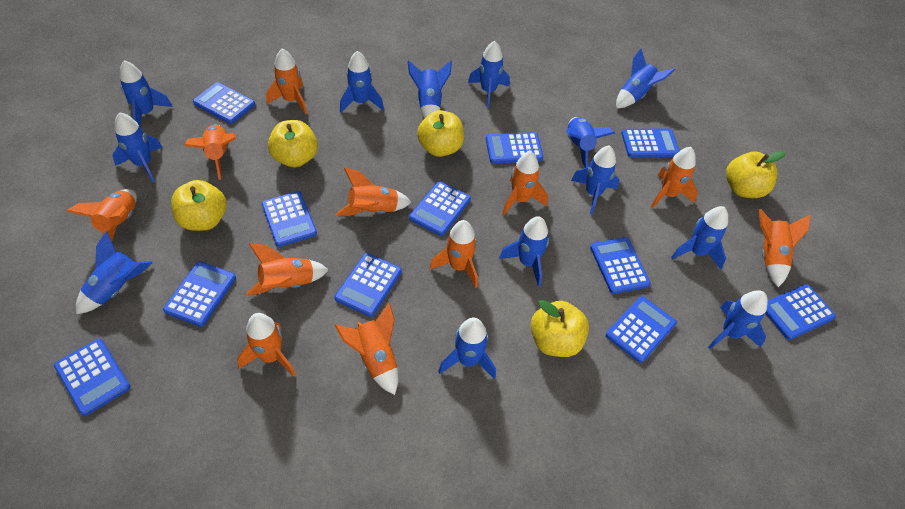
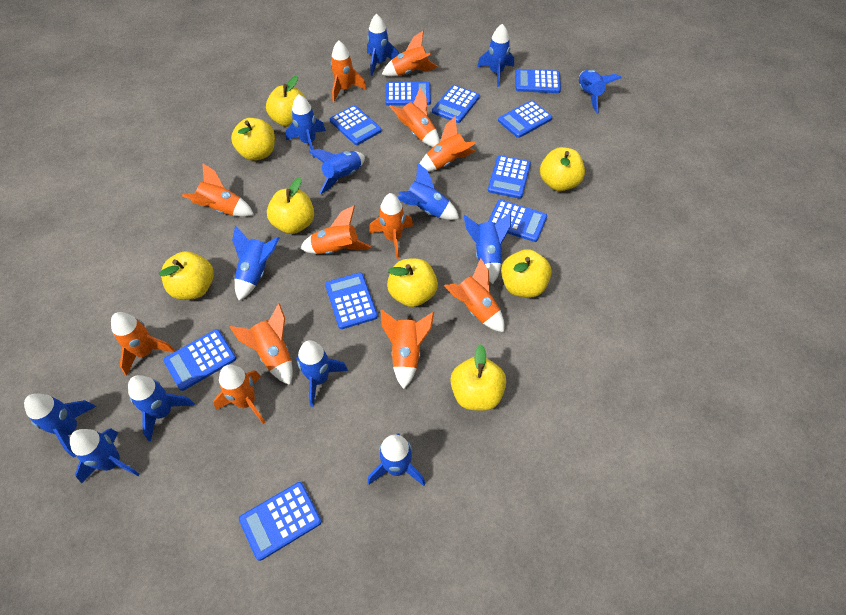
blue calculator: [54,339,131,416] [163,261,236,327] [193,82,255,124] [261,191,317,247] [334,253,402,317] [409,181,471,236] [486,132,543,164] [590,237,651,294] [606,296,677,363] [621,128,680,158] [765,284,836,340] = 11 -> [163,329,236,391] [239,482,322,561] [325,273,378,329] [330,105,382,145] [385,82,431,106] [432,85,480,123] [488,155,531,199] [488,200,547,242] [498,100,552,138] [515,69,561,93] = 10
orange rocket: [66,189,137,242] [184,125,236,180] [237,313,296,376] [246,243,328,295] [266,49,307,114] [334,303,398,395] [336,167,411,216] [430,220,478,288] [502,151,548,215] [651,147,698,208] [759,209,811,287] = 11 -> [111,312,175,376] [182,163,254,217] [213,365,265,424] [230,303,293,385] [300,206,372,254] [330,41,367,102] [369,193,413,259] [381,310,434,389] [382,31,438,77] [389,88,440,147] [420,116,476,172] [444,258,504,332] = 12
yellow apple: [171,180,227,231] [268,120,318,167] [417,110,464,157] [531,300,589,357] [726,151,786,198] = 5 -> [159,251,214,300] [231,118,275,161] [266,76,305,127] [267,177,314,234] [387,258,438,307] [450,344,506,411] [501,249,552,297] [540,147,585,191] = 8

